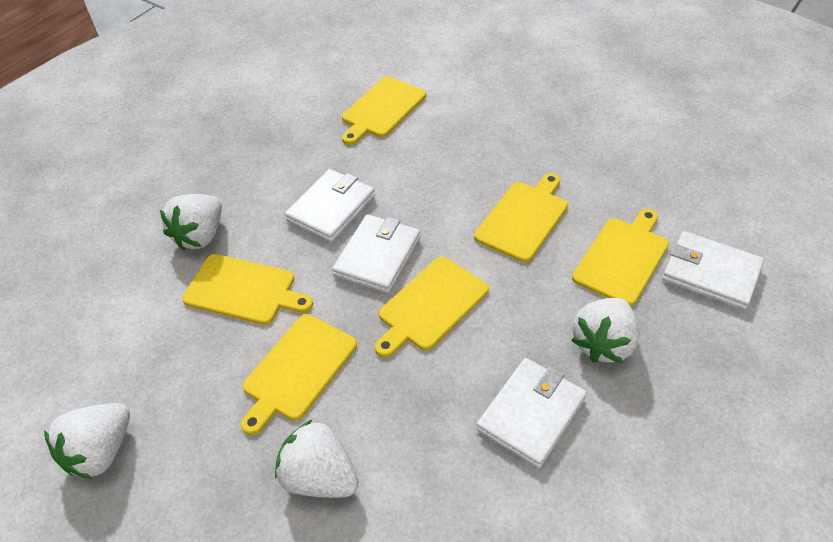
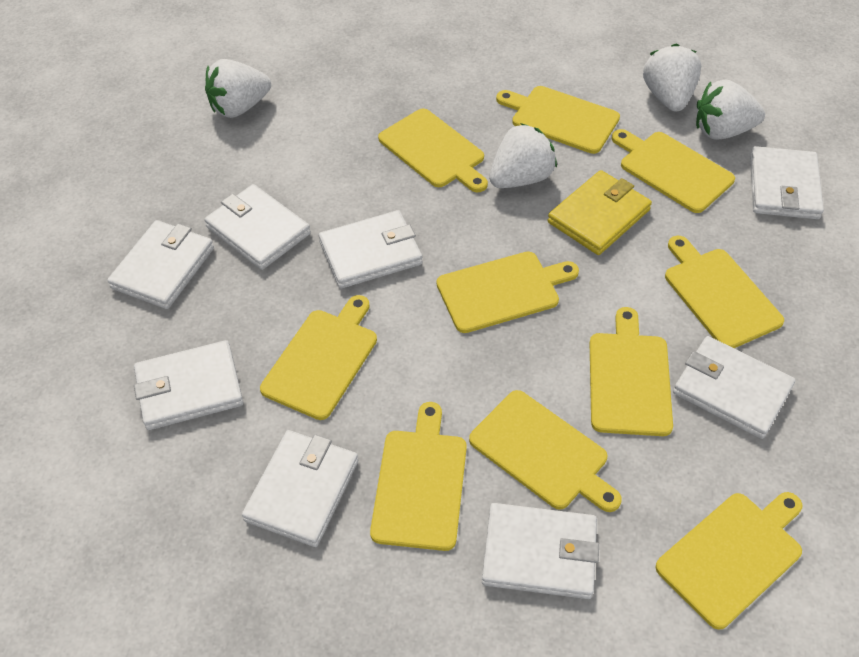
white wallet: [285,169,375,242] [332,214,421,293] [477,358,587,468] [662,231,764,310] = 4 -> [107,220,214,309] [134,340,243,430] [204,184,311,270] [242,430,358,547] [319,210,422,289] [482,503,599,599] [673,336,795,439] [750,146,824,219] = 8
yellow cutting board: [182,254,313,325] [241,314,357,435] [342,77,426,145] [375,257,489,358] [474,173,568,262] [572,209,669,306] = 6 -> [260,295,377,420] [370,402,467,551] [378,109,488,192] [437,251,579,333] [469,390,622,512] [496,86,620,154] [590,307,673,436] [612,129,735,213] [655,492,802,630] [665,236,784,348] = 10
yellow wallet: none = 0 -> [548,170,652,255] = 1

